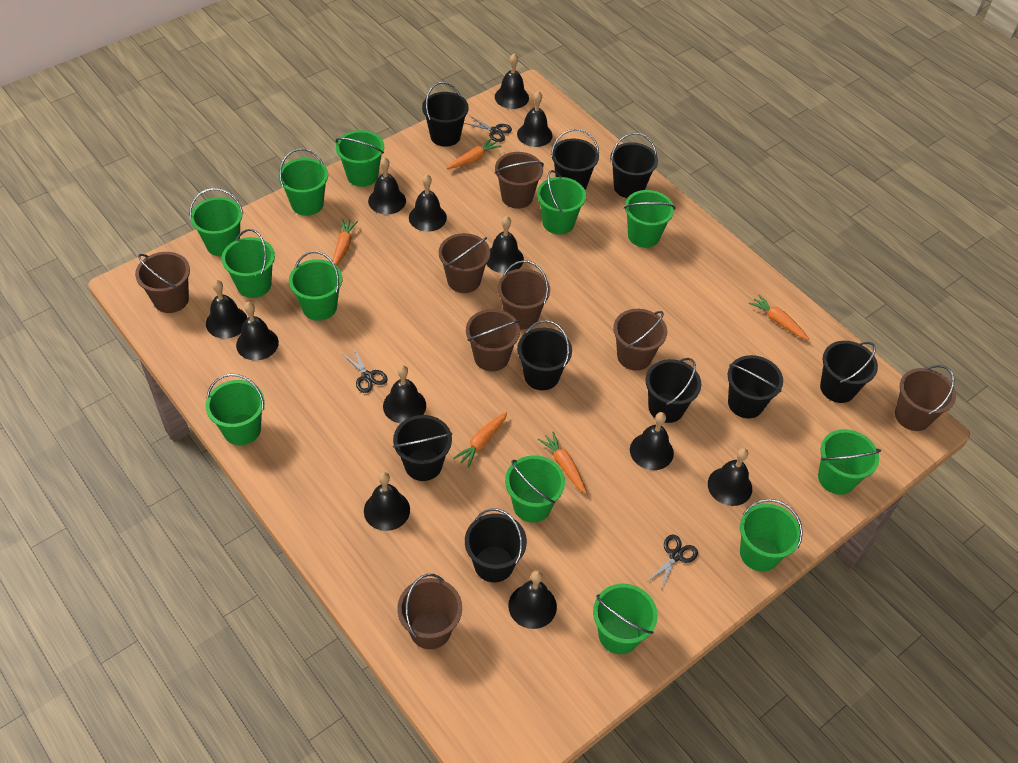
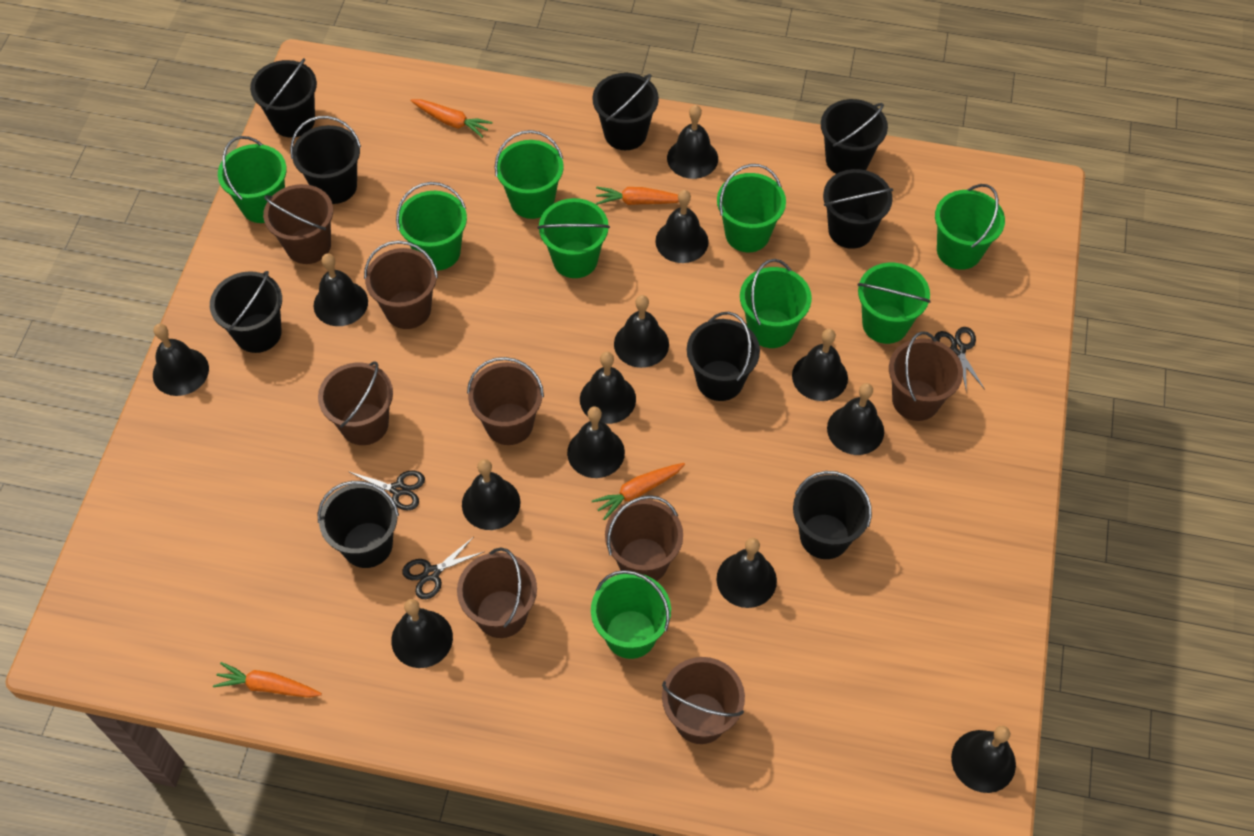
black bell: [206,280,247,339] [236,302,279,360] [364,472,410,531] [368,157,406,215] [383,365,426,424] [409,174,447,232] [487,216,524,273] [495,53,529,109] [508,570,557,629] [517,91,553,147] [630,412,674,470] [708,448,752,506] = 12 -> [153,323,209,396] [314,253,368,326] [391,599,453,668] [462,459,520,530] [567,407,625,478] [580,352,636,424] [614,295,669,368] [655,190,709,263] [667,105,718,179] [716,538,777,608] [792,329,848,401] [827,383,884,455] [951,726,1016,793] = 13
green bucket: [189,188,243,256] [206,374,265,445] [222,229,275,298] [278,149,328,216] [289,251,342,321] [336,130,384,187] [505,455,565,523] [537,170,586,235] [593,584,658,654] [624,190,675,248] [740,499,803,572] [818,429,881,495] = 12 -> [218,136,287,223] [396,182,467,271] [495,130,563,219] [538,198,610,278] [591,570,671,659] [717,164,786,252] [740,259,812,348] [857,263,931,344] [935,184,1005,270] = 9
orange carrot: [333,219,358,266] [447,138,501,169] [453,412,507,468] [538,431,587,494] [749,295,809,340] = 5 -> [213,662,322,698] [411,99,492,138] [592,463,685,520] [596,187,679,205] = 4

